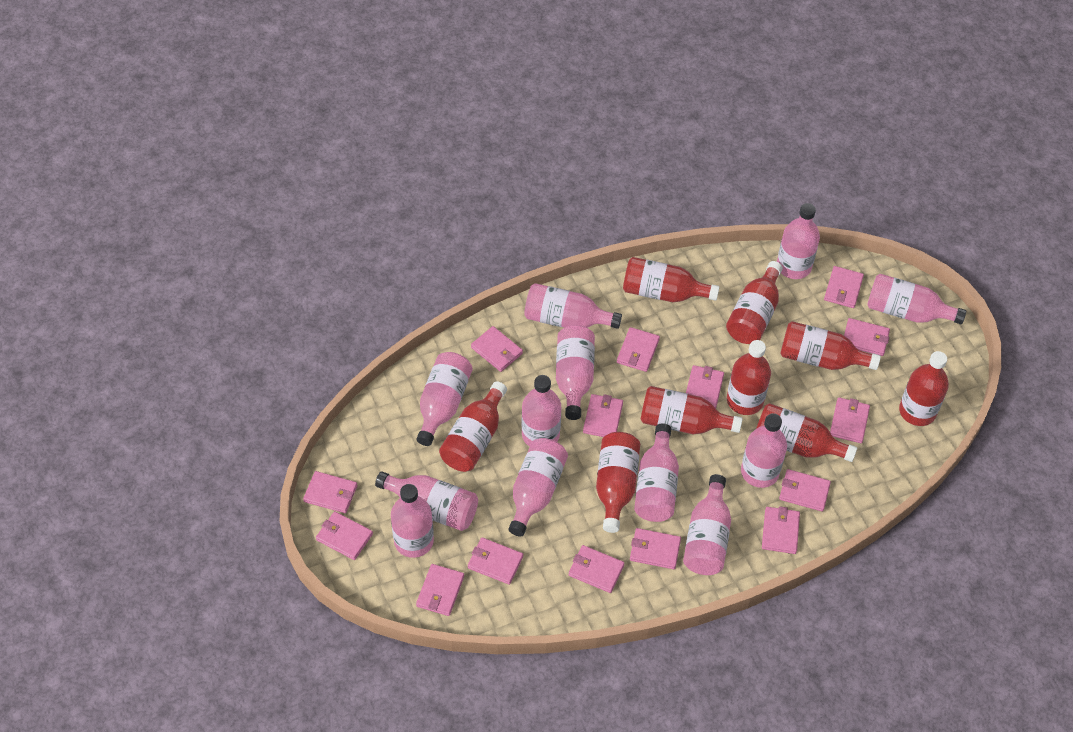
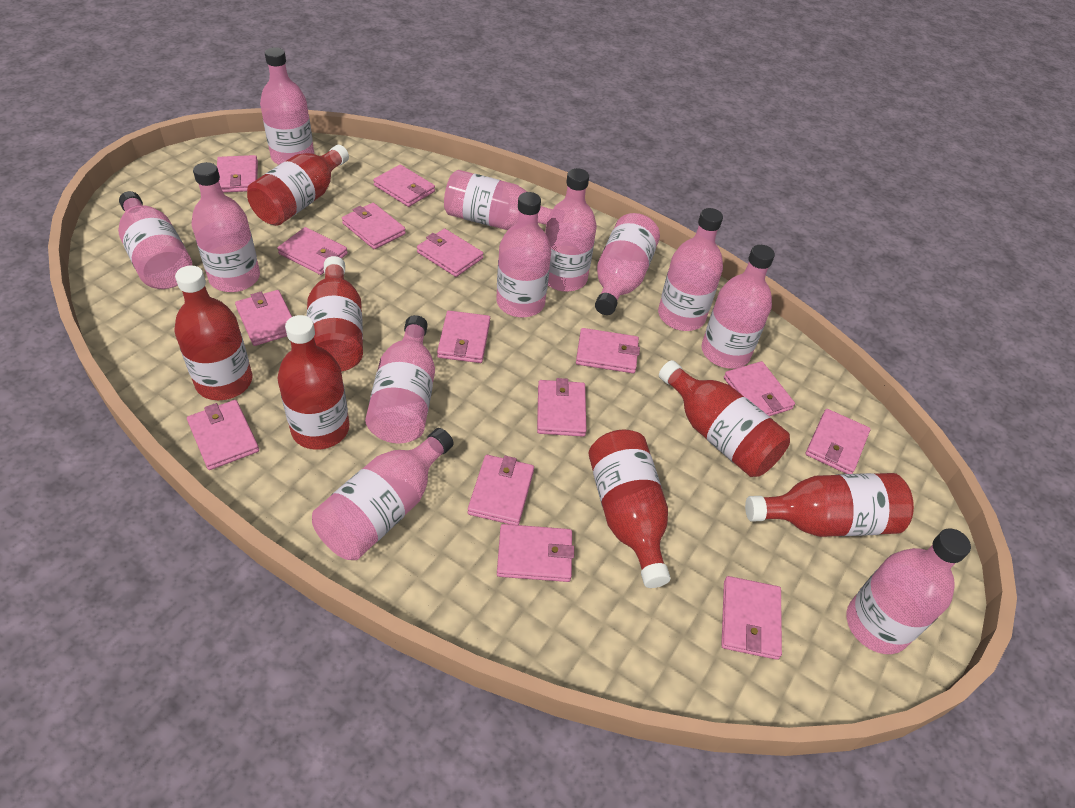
red bottle: [439,381,507,472] [596,432,640,533] [623,257,720,302] [641,386,743,434] [726,261,783,344] [727,340,771,415] [756,403,857,462] [780,321,881,370] [899,351,949,426] = 9 -> [174,266,253,400] [247,145,349,226] [278,315,350,450] [306,256,363,372] [588,430,671,588] [659,360,790,477] [745,473,914,537] = 7

